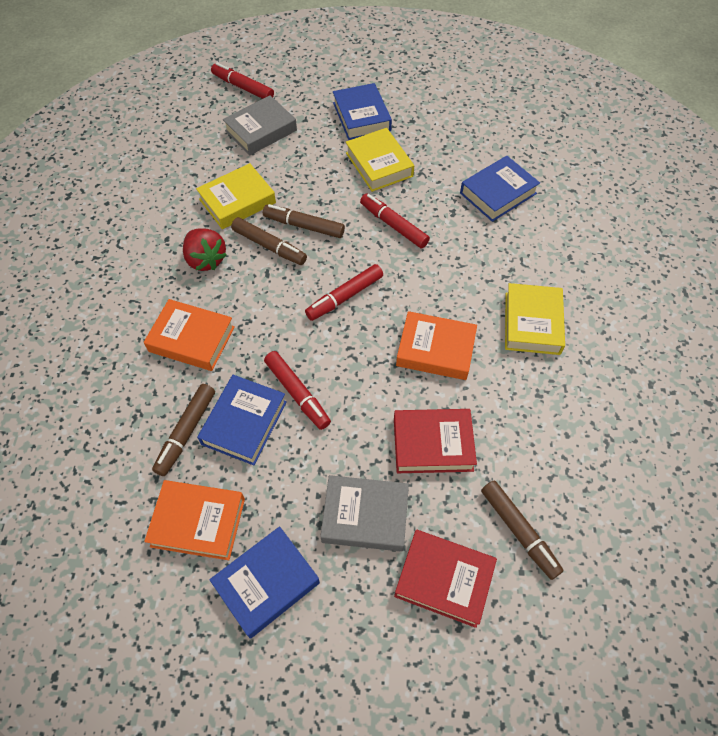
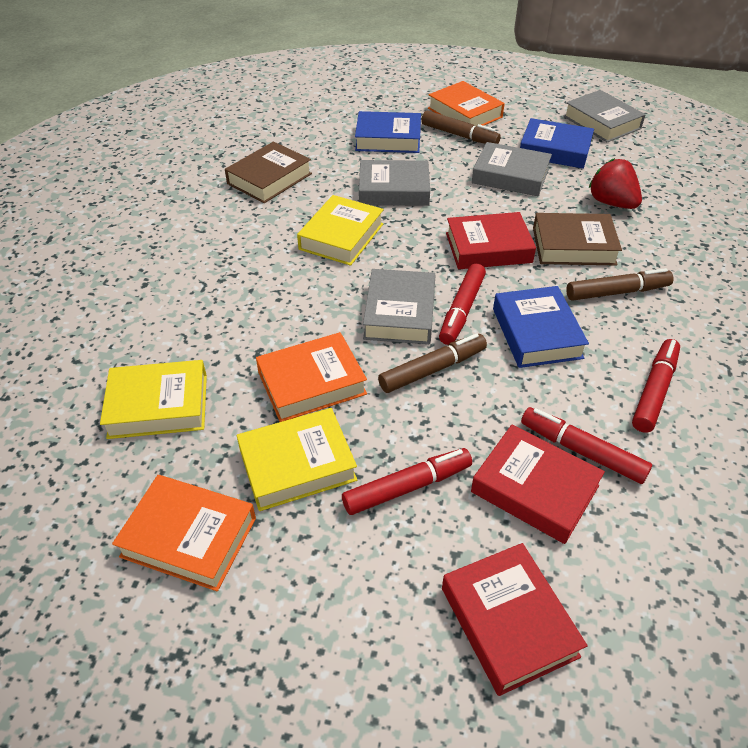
blue book: [197,375,287,465] [209,526,320,639] [333,83,392,140] [460,156,540,222] = 4 -> [355,111,421,153] [493,286,589,368] [520,118,594,169] = 3
brown book: none = 0 -> [225,141,312,203] [533,213,622,266] = 2
brown marker: [152,384,215,476] [231,217,307,265] [263,204,345,238] [481,480,564,580] = 4 -> [378,333,487,393] [421,111,501,144] [566,268,673,301] = 3
grey book: [223,95,297,155] [320,475,409,552] = 2 -> [359,160,430,206] [363,269,436,344] [472,142,552,196] [563,90,646,143] = 4
red book: [394,409,477,473] [394,530,497,628] = 2 -> [442,543,588,696] [446,212,536,269] [471,425,605,544] = 3

